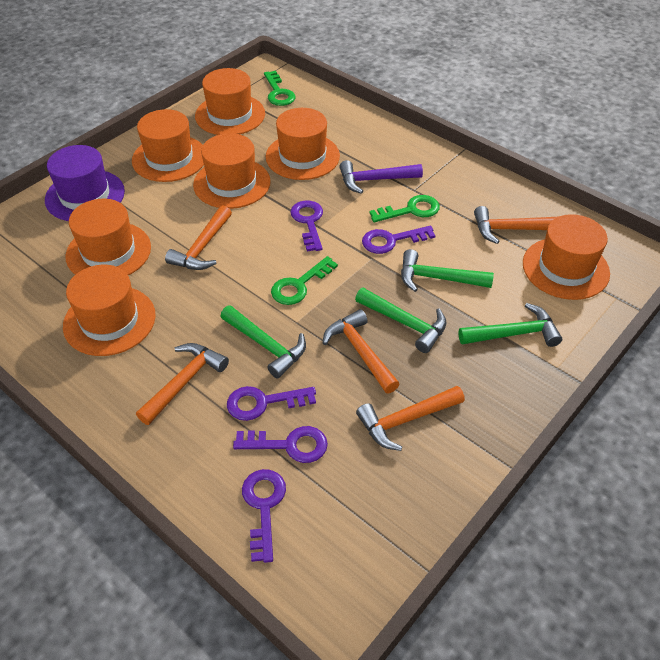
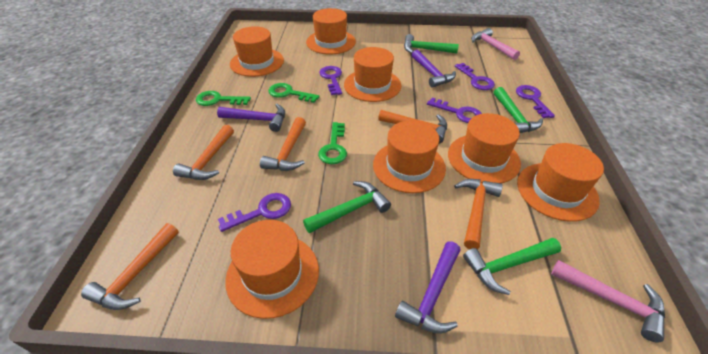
pink hammer: none = 0 -> [471,28,520,60] [551,260,665,343] = 2
purple hammer: [339,160,423,194] = 1 -> [217,104,285,132] [395,242,461,334] [412,50,456,88] = 3
purple hat: [45,145,125,221] = 1 -> none = 0

